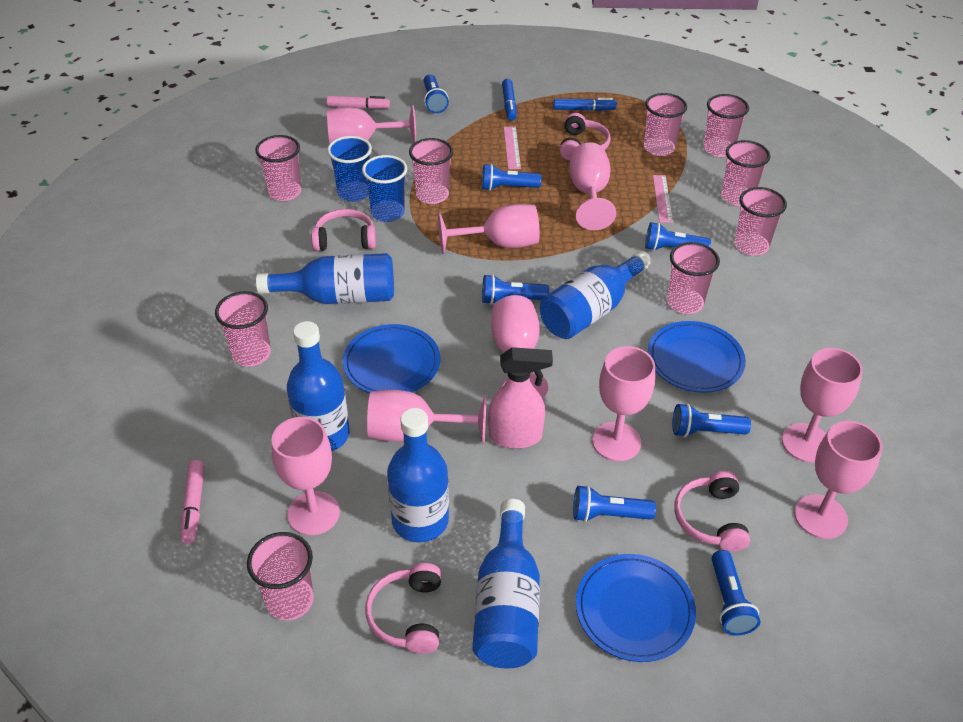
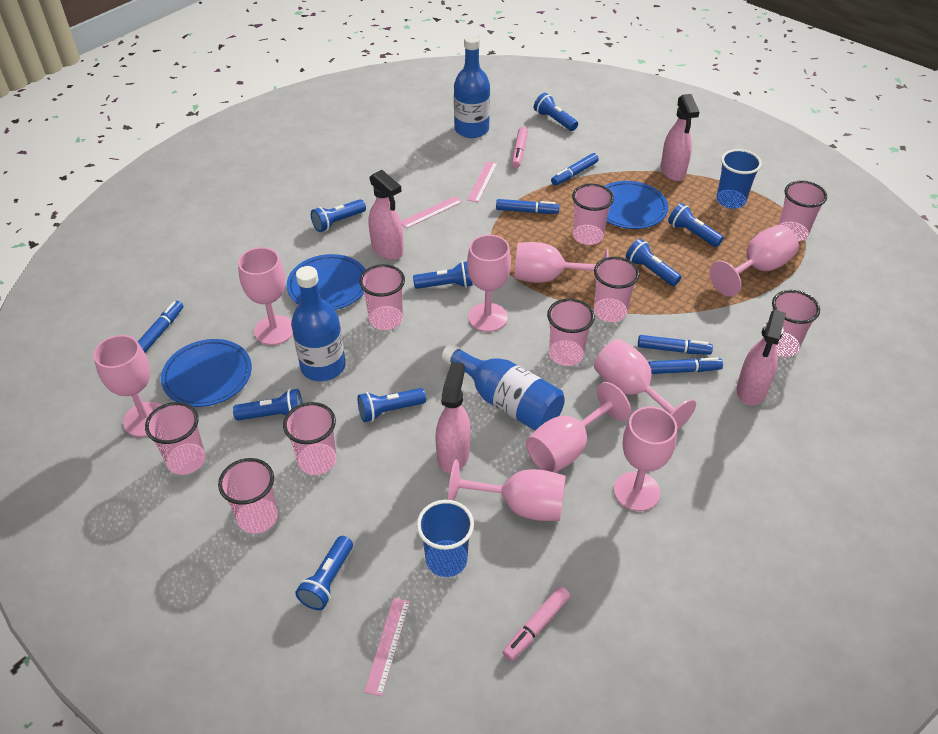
blue bottle: [256,253,394,304] [287,321,350,452] [387,408,449,542] [472,499,540,669] [540,251,652,339] = 5 -> [291,266,345,381] [442,343,565,431] [454,35,490,138] = 3
blue flashlight: [424,74,449,113] [482,164,542,191] [482,274,549,305] [573,485,656,522] [645,222,711,251] [672,403,751,437] [712,550,760,635] = 7 -> [233,389,303,421] [295,536,353,610] [311,199,366,232] [358,388,426,422] [413,261,473,289] [534,93,578,131] [626,239,681,286] [668,203,724,247] = 8
blue marker: [502,79,517,121] [553,98,617,111] = 2 -> [138,301,183,352] [496,199,560,214] [551,153,599,186] [638,335,713,355] [648,357,723,374] = 5
pink headphones: [311,209,376,251] [365,563,441,654] [560,113,611,160] [674,471,750,552] = 4 -> none = 0
pink ruler: [504,127,521,169] [653,175,673,223] = 2 -> [364,598,410,696] [401,196,462,229] [467,161,498,202] = 3
pink spray bottle: [488,347,553,449] = 1 -> [368,170,404,260] [436,362,471,473] [661,94,700,181] [737,310,786,406] = 4

